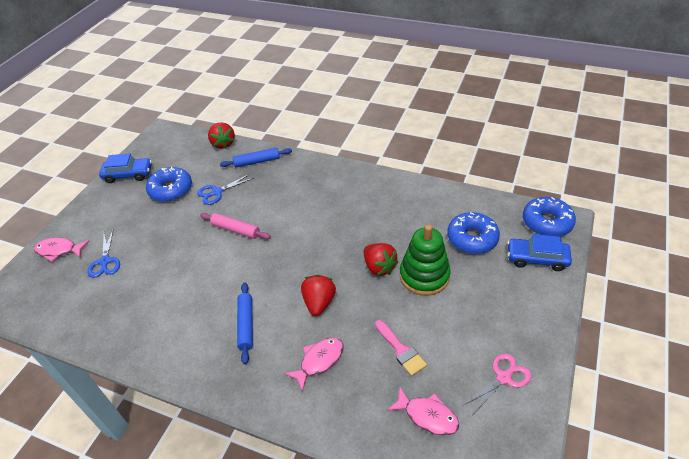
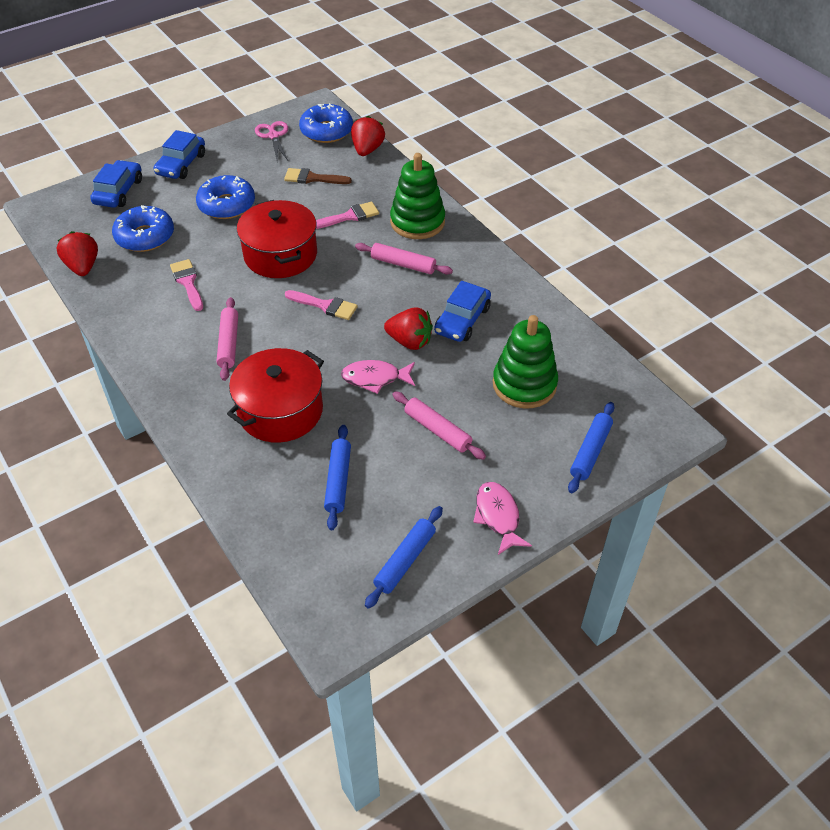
blue car: [99,154,152,183] [507,234,572,271] = 2 -> [90,160,142,208] [154,130,205,179] [434,281,491,342] = 3
blue rolling pin: [220,148,292,167] [237,282,253,364] = 2 -> [324,425,351,530] [365,506,443,609] [568,402,615,493] = 3
blue scissors: [88,230,120,278] [197,174,254,205] = 2 -> none = 0
brown brush: none = 0 -> [284,168,352,184] = 1
green stacking toy: [400,225,451,296] = 1 -> [390,153,445,239] [493,315,558,408] = 2
pink brush: [375,320,427,376] = 1 -> [170,259,203,311] [285,290,358,320] [316,202,379,229] = 3
pink fish: [34,237,89,262] [284,338,343,392] [387,386,459,435] = 3 -> [341,360,415,394] [473,482,532,555] = 2
pink rolling pin: [200,213,271,239] = 1 -> [217,297,238,381] [355,243,453,274] [392,391,486,460] = 3
red pot: none = 0 -> [227,348,324,443] [237,200,317,278] = 2

